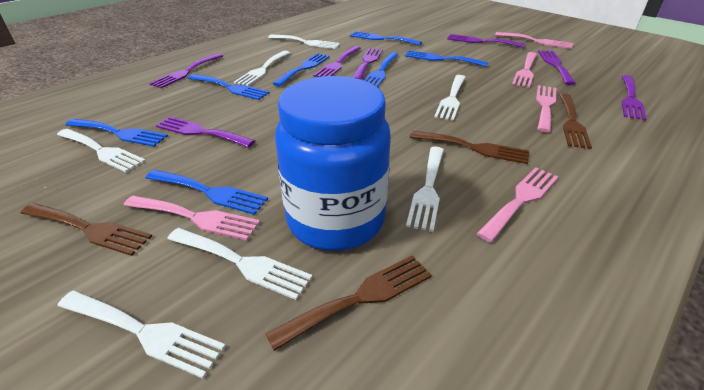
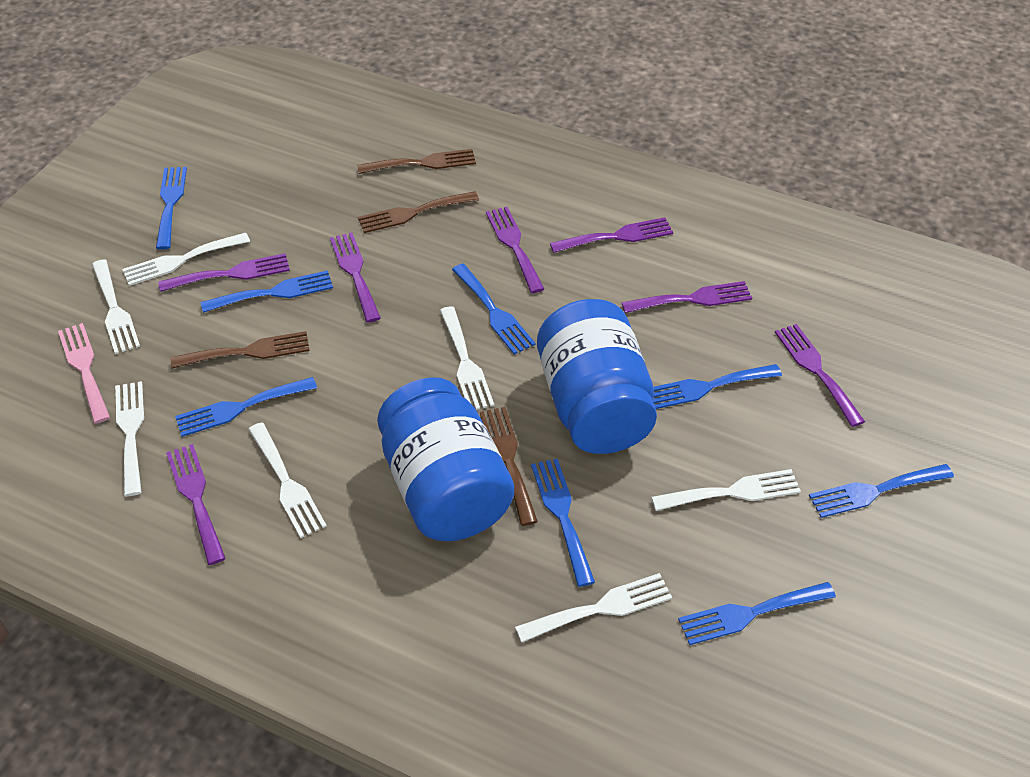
blue fork: [66,119,168,147] [145,170,268,215] [188,74,269,100] [272,53,330,87] [350,31,422,46] [364,52,399,87] [405,50,488,67] = 7 -> [156,167,187,250] [175,377,317,437] [201,270,333,313] [452,264,536,354] [531,458,595,587] [653,364,782,409] [678,582,836,645] [809,464,954,518] = 8
blue jar: [275,76,391,251] = 1 -> [377,377,514,541] [537,299,657,454] = 2
pink fork: [123,196,260,241] [476,167,558,242] [495,32,573,49] [512,52,537,88] [536,85,556,132] = 5 -> [58,323,110,424] = 1

